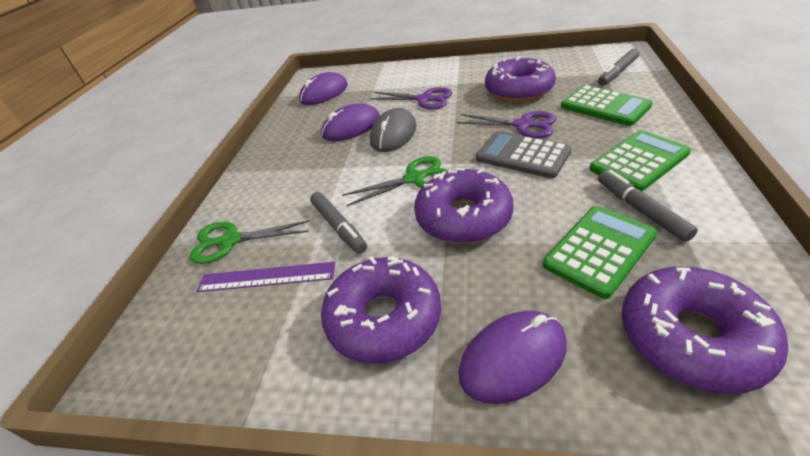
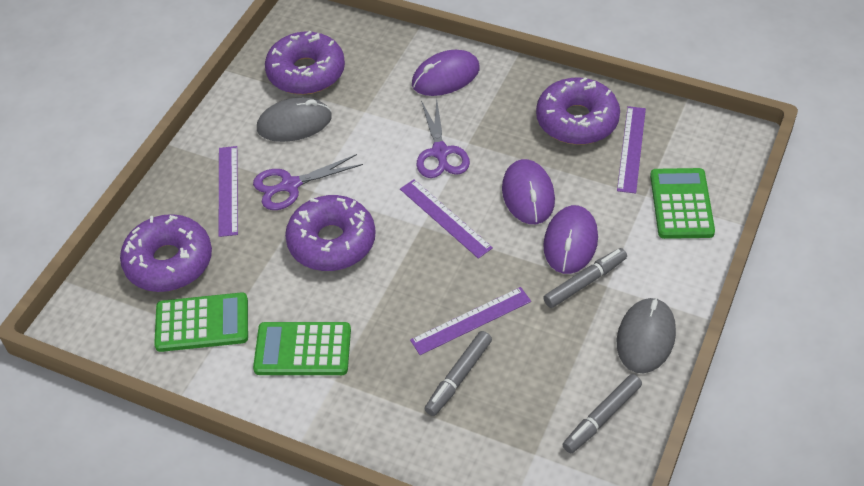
green scissors: [190,220,310,264] [342,156,448,206] = 2 -> none = 0
grey calculator: [476,131,572,178] = 1 -> none = 0
grey mouse: [370,108,416,152] = 1 -> [257,97,332,142] [617,297,676,373] = 2
purple ruler: [197,262,336,292] = 1 -> [219,146,238,237] [400,179,493,259] [410,287,531,355] [617,106,646,194] = 4

